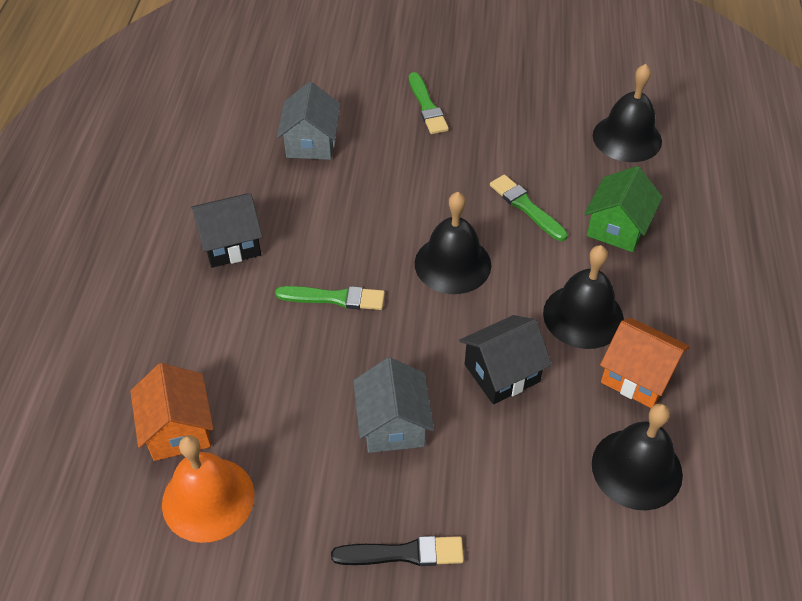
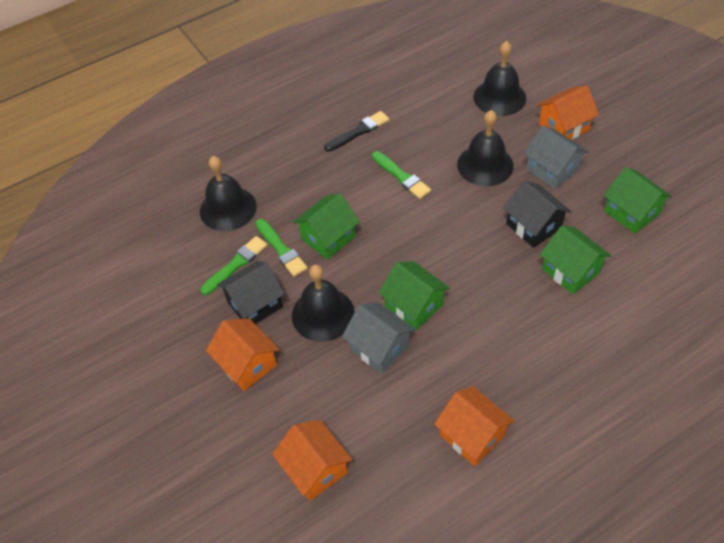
green house: [584,166,662,252] = 1 -> [293,194,360,260] [379,261,450,330] [540,226,611,294] [604,167,672,234] = 4
orange bell: [162,435,255,543] = 1 -> none = 0
orange house: [130,363,214,461] [600,318,690,408] = 2 -> [206,318,280,391] [272,420,353,501] [434,387,514,466] [537,85,599,140] = 4

